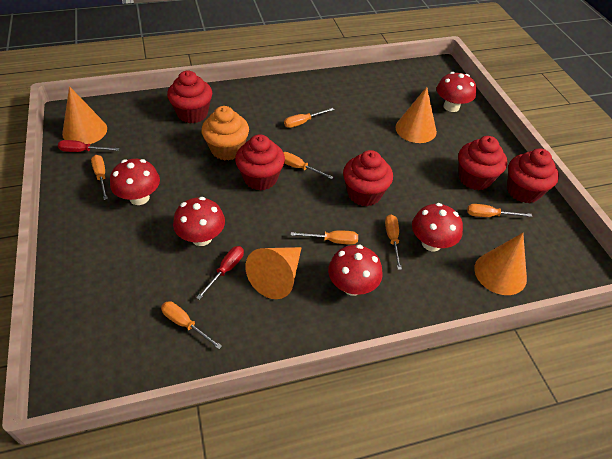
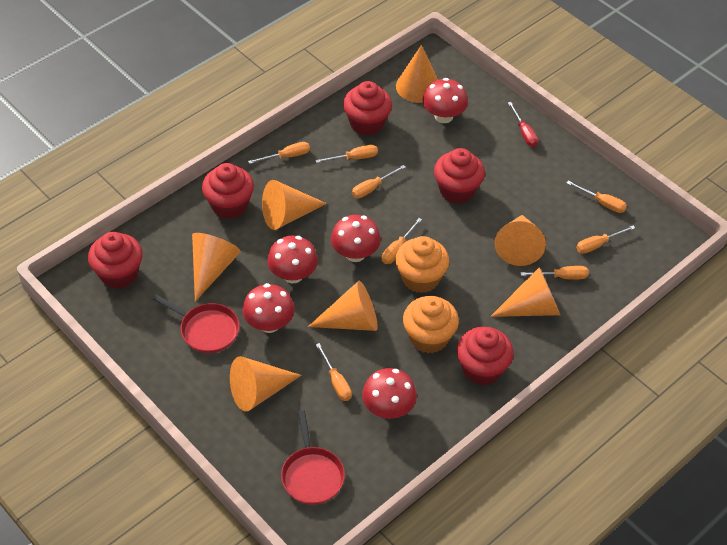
orange cone: [62,86,107,144] [245,247,302,299] [395,87,437,143] [474,233,527,295] = 4 -> [192,233,241,302] [230,356,302,412] [262,180,327,230] [308,281,378,331] [396,45,438,103] [491,267,560,317] [495,215,546,266] = 7
orange cupcake: [201,106,249,161] = 1 -> [395,236,449,293] [403,296,459,353] = 2
orange screwdriver: [91,155,108,200] [161,301,222,349] [283,152,333,179] [284,108,334,128] [291,231,358,245] [385,214,402,270] [467,204,532,217] = 7 -> [248,142,310,164] [315,145,378,163] [316,343,352,401] [352,165,406,198] [382,218,422,264] [520,266,589,280] [567,181,627,213] [576,226,635,254] = 8
red pan: none = 0 -> [153,294,239,353] [281,411,345,505] = 2
red screwdriver: [58,140,119,152] [196,246,244,300] = 2 -> [508,102,538,147] = 1

